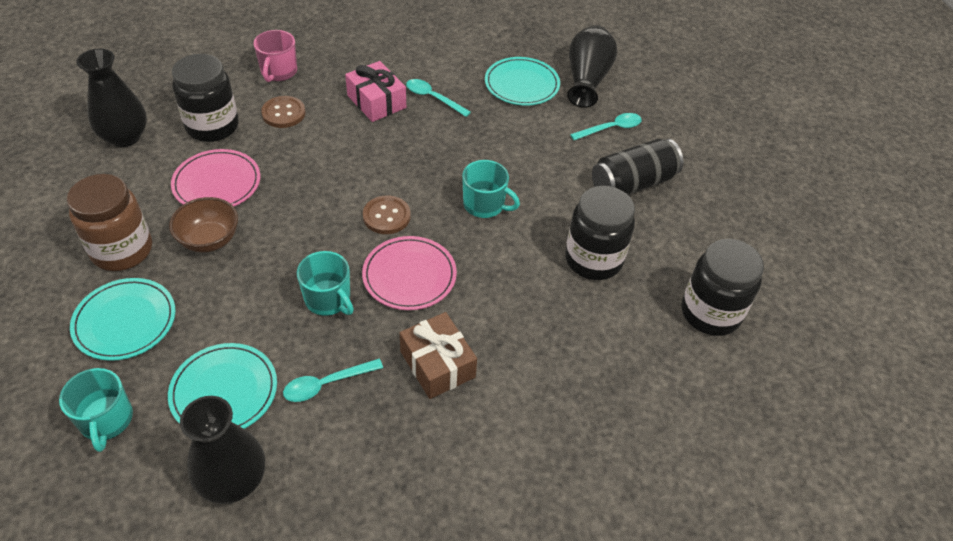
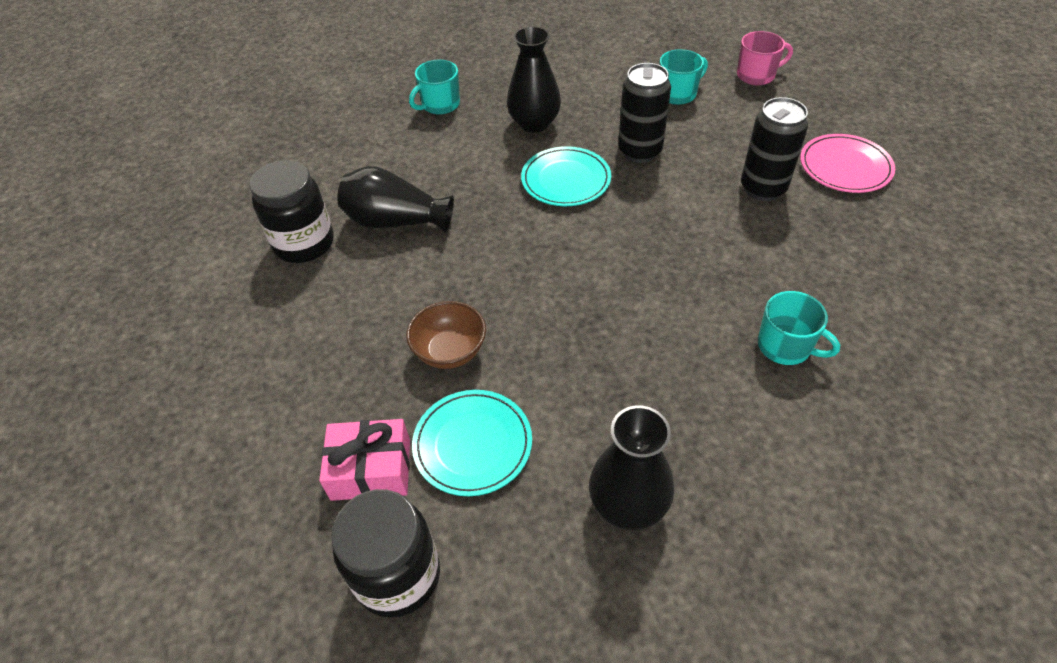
black can: [592,139,684,195] = 1 -> [618,63,671,163] [741,97,808,201] = 2
black jar: [172,54,239,142] [565,186,635,280] [681,239,764,336] = 3 -> [250,160,334,263] [331,489,440,618] = 2
brown button: [261,96,305,128] [363,195,411,234] = 2 -> none = 0
brown gift: [400,312,477,399] = 1 -> none = 0
brown jar: [67,174,152,271] = 1 -> none = 0
pink plate: [171,149,260,207] [362,236,457,310] = 2 -> [800,134,895,193] = 1
turquoise plate: [70,278,176,361] [168,343,277,429] [485,57,560,105] = 3 -> [412,390,532,496] [521,146,611,206] = 2
turquoise spoon: [283,359,383,402] [406,79,471,117] [570,113,642,140] = 3 -> none = 0

